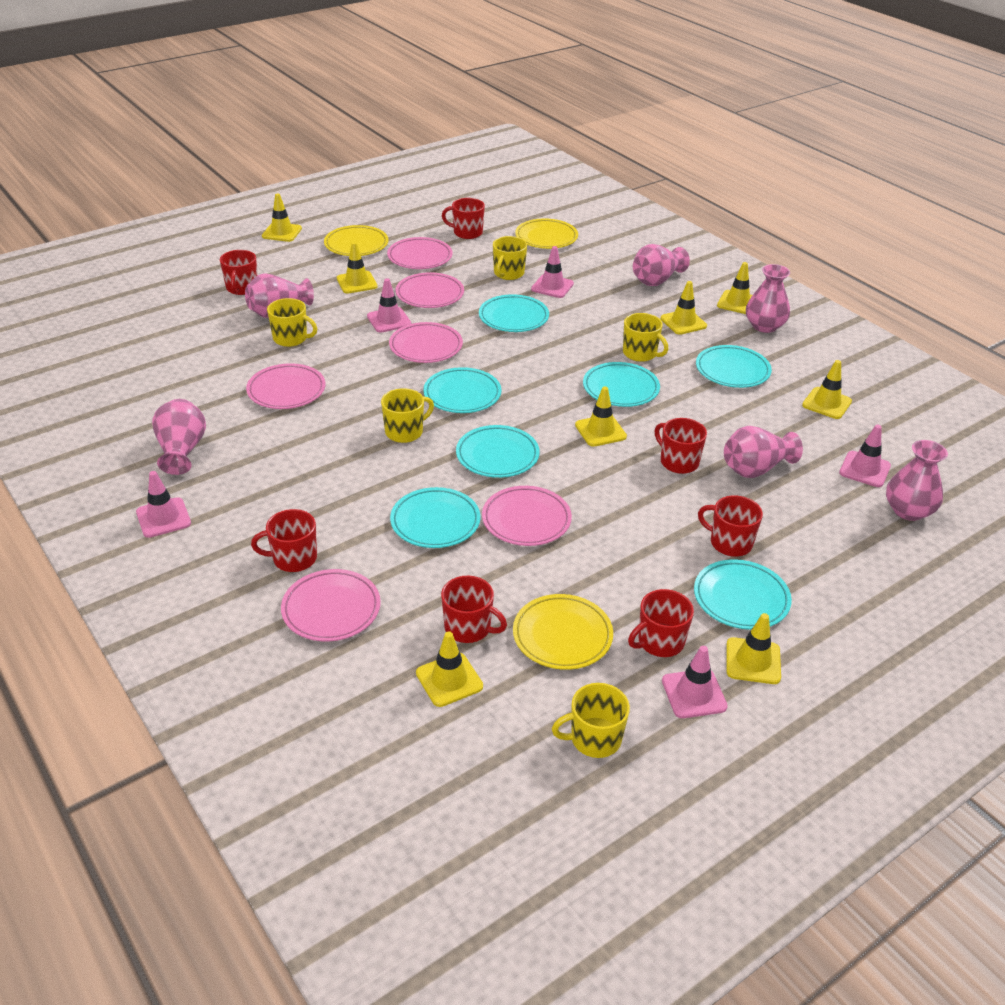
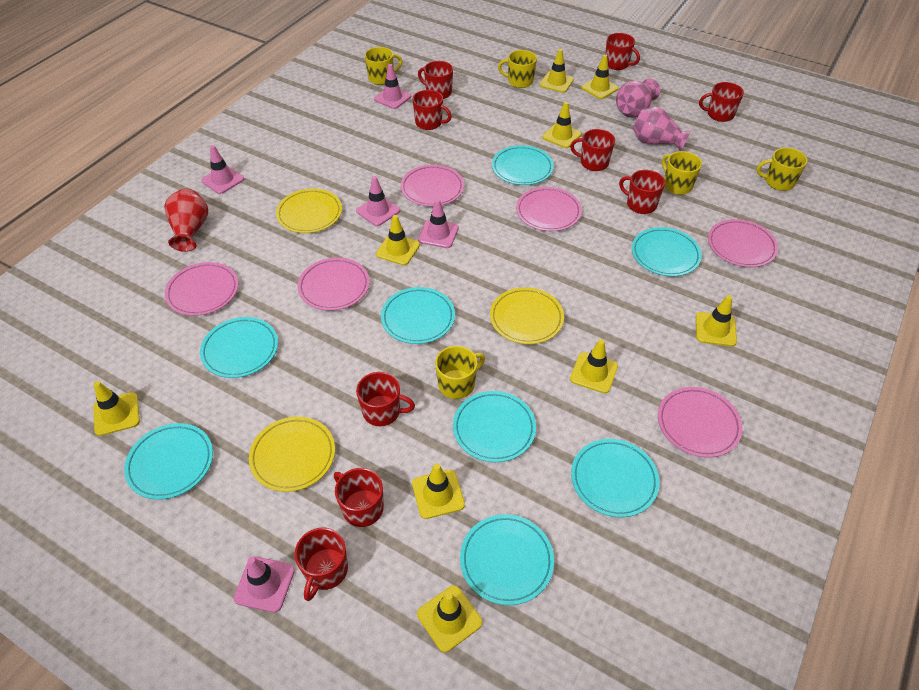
pink vase: [152,399,206,475] [245,273,314,318] [633,244,690,286] [724,426,803,478] [746,264,790,333] [886,440,948,521] = 6 -> [616,79,660,118] [633,106,692,151] = 2
red mug: [220,250,257,295] [251,509,317,572] [441,576,507,643] [442,198,485,239] [628,589,694,657] [655,418,707,474] [698,495,763,557] = 7 -> [294,527,348,601] [334,468,384,527] [356,372,415,426] [412,90,452,130] [418,61,453,99] [570,129,615,171] [605,33,640,70] [619,170,665,214] [699,82,744,122] = 9
red vase: none = 0 -> [164,189,208,252] = 1
turquoise plate: [390,487,481,548] [423,367,501,413] [456,425,540,478] [479,294,549,332] [583,362,660,407] [694,559,792,630] [696,345,772,388] = 7 -> [124,423,213,500] [200,317,278,378] [381,287,455,344] [453,391,536,462] [460,514,554,605] [492,145,554,185] [571,439,659,517] [632,227,702,277] = 8
yellow traffic cone: [262,193,302,242] [337,242,378,293] [416,631,483,707] [575,387,627,447] [660,281,707,335] [717,262,752,314] [726,613,781,684] [802,360,852,419] = 8 -> [93,381,140,436] [376,215,420,265] [412,463,465,519] [417,585,482,652] [540,49,574,93] [543,102,581,148] [570,339,618,393] [581,54,619,99] [696,295,737,347] = 9

